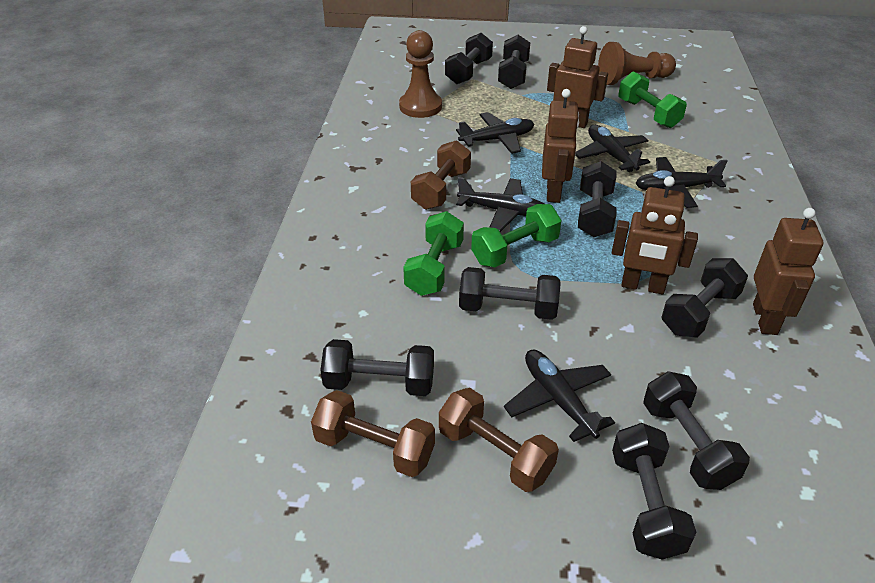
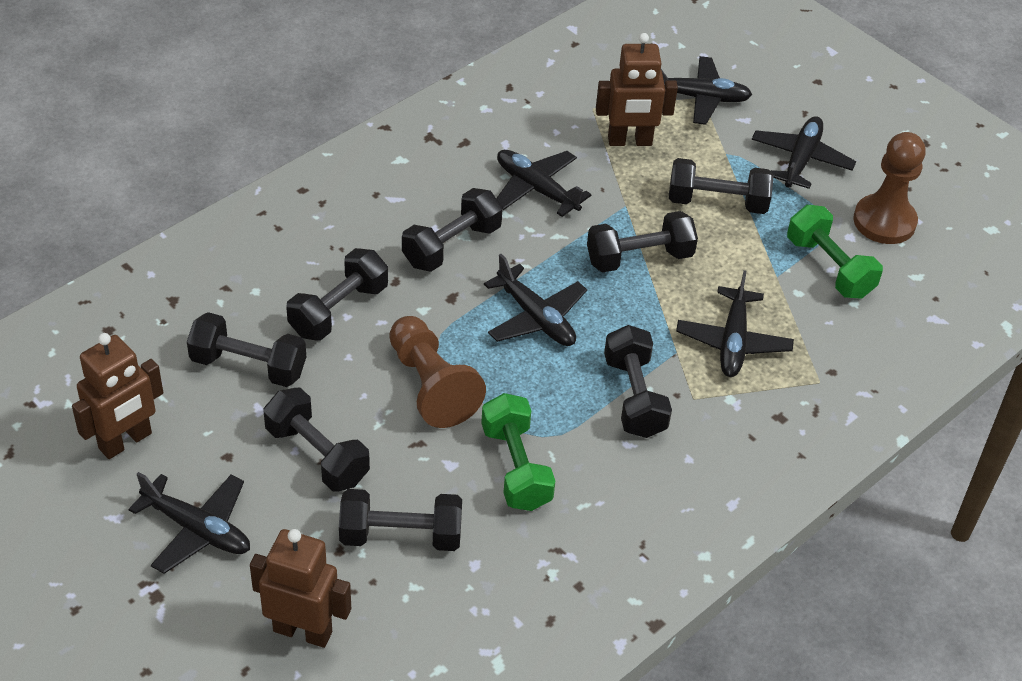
black plane: [456,112,534,154] [456,177,544,232] [504,350,615,442] [575,125,650,172] [636,157,727,208] = 5 -> [128,472,250,574] [484,254,587,346] [496,150,591,217] [661,56,752,125] [676,270,794,377] [752,116,856,189] = 6
brown dumbbell: [311,390,435,477] [411,140,471,210] [439,388,559,492] = 3 -> none = 0
brown robot: [542,89,579,203] [547,26,608,128] [612,176,698,294] [753,208,823,335] = 4 -> [72,333,163,459] [250,529,351,648] [596,33,678,146] = 3
green dumbbell: [403,211,464,296] [471,204,562,267] [618,71,687,128] = 3 -> [481,393,555,511] [787,205,883,299] = 2

